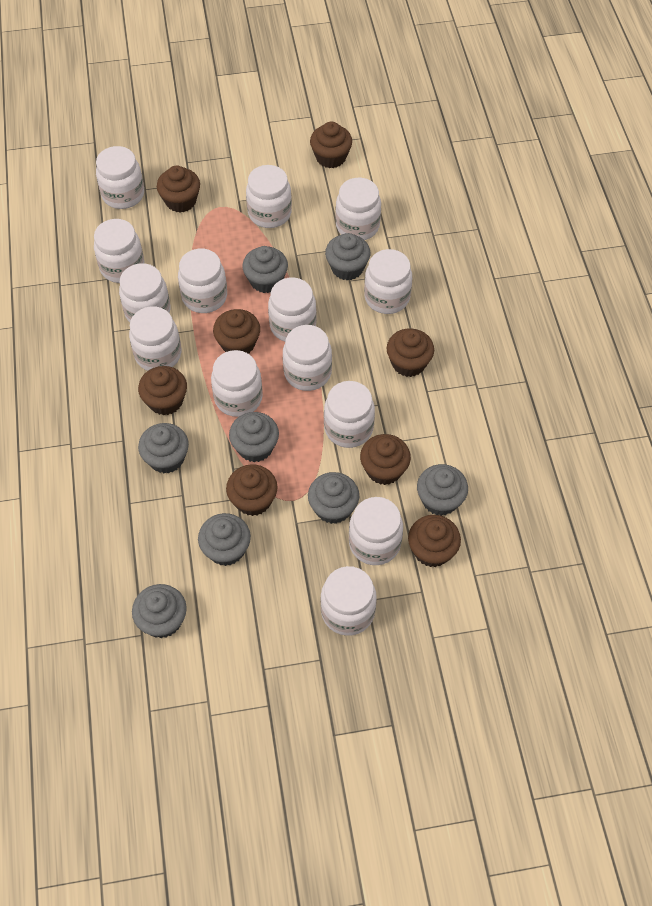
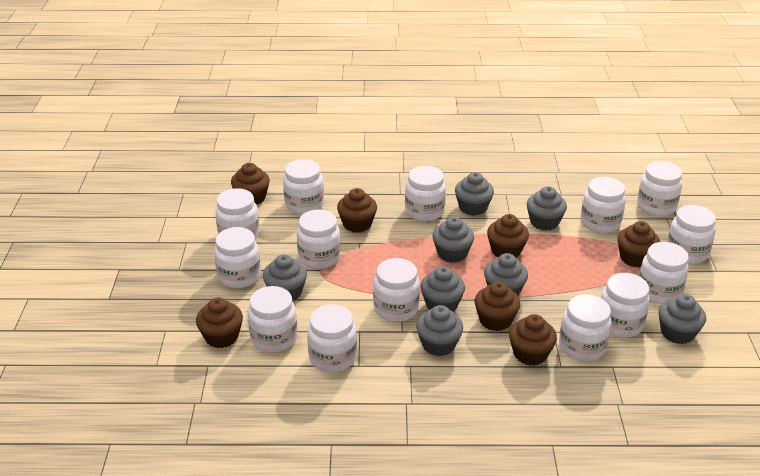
brown cupcake: [138,366,187,415] [157,166,200,212] [213,309,260,354] [226,464,278,516] [310,122,352,168] [360,434,411,485] [387,328,434,377] [408,515,461,567] = 8 -> [196,298,243,348] [231,163,270,205] [337,188,377,233] [475,281,520,331] [487,214,529,257] [509,314,557,366] [617,221,660,267] = 7

